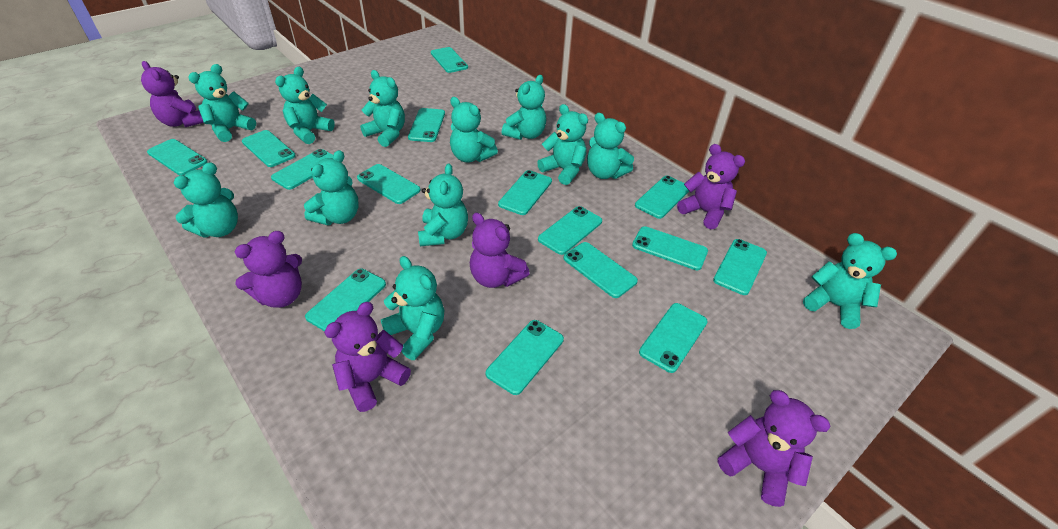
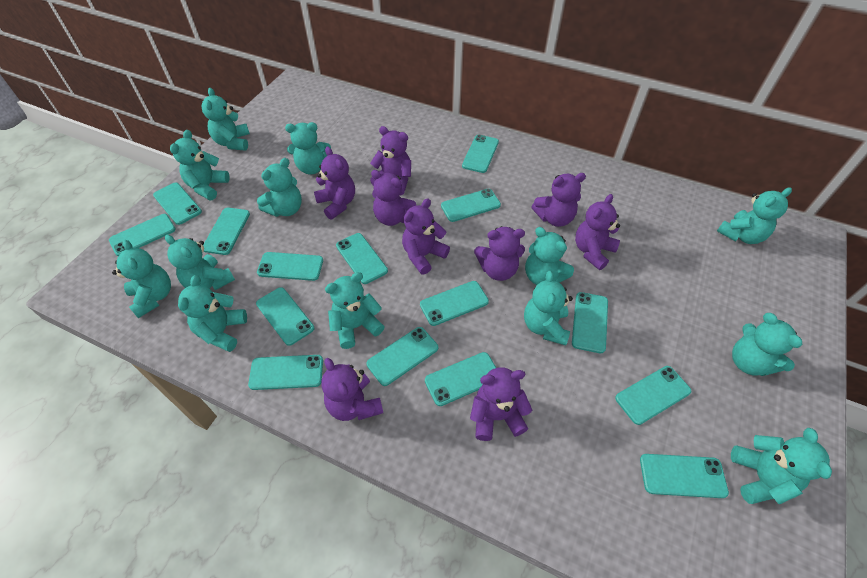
purple teddy bear: [141,61,204,127] [235,231,302,308] [324,302,411,412] [470,213,530,288] [677,144,745,229] [718,390,831,507] = 6 -> [314,146,355,220] [321,358,383,421] [370,126,411,195] [371,170,416,226] [402,198,450,275] [470,368,532,441] [474,226,525,281] [531,173,586,227] [575,194,620,270] = 9
turquoise teddy bear: [174,162,238,238] [188,64,256,142] [275,67,335,144] [304,150,359,225] [360,70,405,147] [381,256,444,360] [418,164,468,246] [450,97,498,163] [502,75,546,140] [537,104,588,185] [587,113,634,179] [803,233,897,329] = 12 -> [112,240,171,318] [165,235,235,290] [170,130,230,200] [178,275,247,352] [202,88,250,151] [257,158,302,217] [285,122,331,175] [325,272,385,349] [524,271,573,346] [525,227,574,285] [717,187,792,244] [731,428,832,505] [732,313,802,376] = 13

